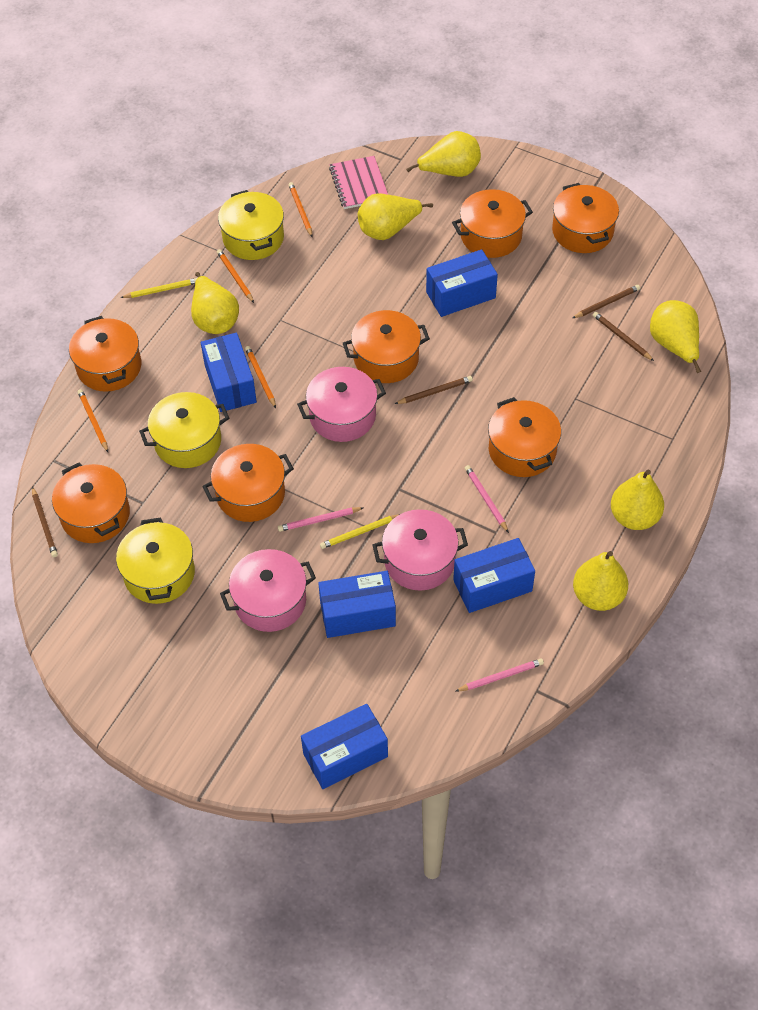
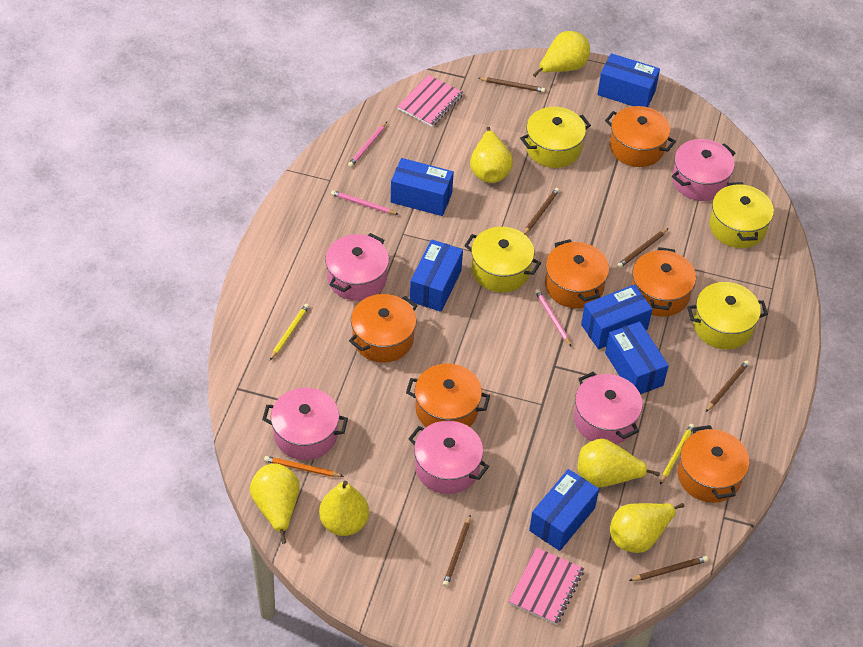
blue box: [201,333,257,412] [301,704,388,789] [318,571,396,638] [426,249,498,317] [453,538,535,613] = 5 -> [391,158,454,216] [410,239,463,312] [529,469,599,551] [581,284,652,349] [597,53,660,107] [605,321,669,394] = 6
brown pencil: [32,487,58,557] [395,376,473,404] [573,285,640,318] [593,312,654,361] = 4 -> [443,514,471,587] [478,77,545,92] [523,188,559,234] [617,228,668,268] [629,556,708,581] [706,360,749,412] = 6
orange pencil: [78,389,108,452] [217,249,254,303] [245,346,276,408] [288,182,312,237] = 4 -> [264,456,344,477] = 1
orange pot: [52,463,130,543] [69,316,141,392] [202,444,294,522] [343,310,430,383] [452,189,533,258] [488,397,561,477] [552,183,619,253] = 7 -> [349,294,417,363] [406,363,490,427] [545,239,609,308] [605,106,676,167] [631,247,696,317] [678,425,749,503] = 6
pink notebook: [329,156,388,209] = 1 -> [397,75,463,127] [509,547,584,625] = 2
pink pot: [220,549,316,632] [297,367,386,442] [372,509,468,591] = 3 -> [262,388,348,460] [325,233,389,301] [408,421,489,494] [574,372,643,444] [672,139,735,201] = 5
yellow pot: [116,517,195,604] [139,392,229,468] [218,190,284,260] = 3 -> [464,227,541,292] [520,107,591,168] [687,282,768,349] [709,182,774,248] = 4

